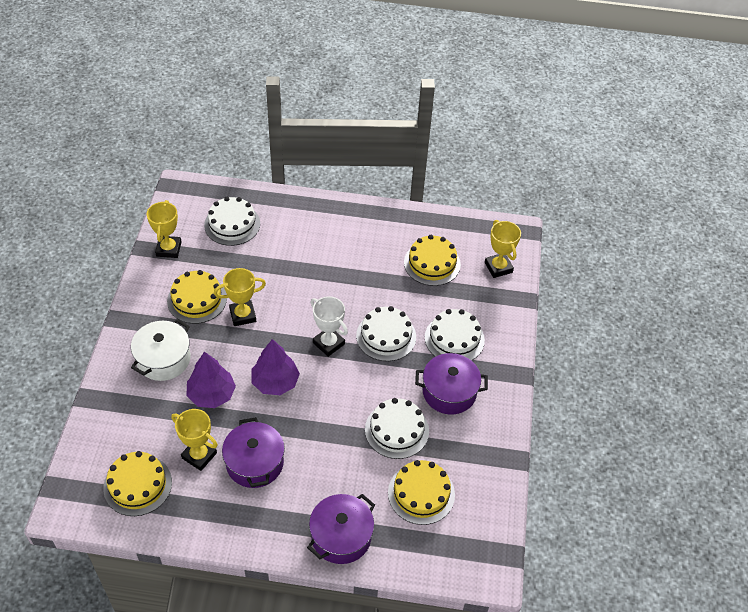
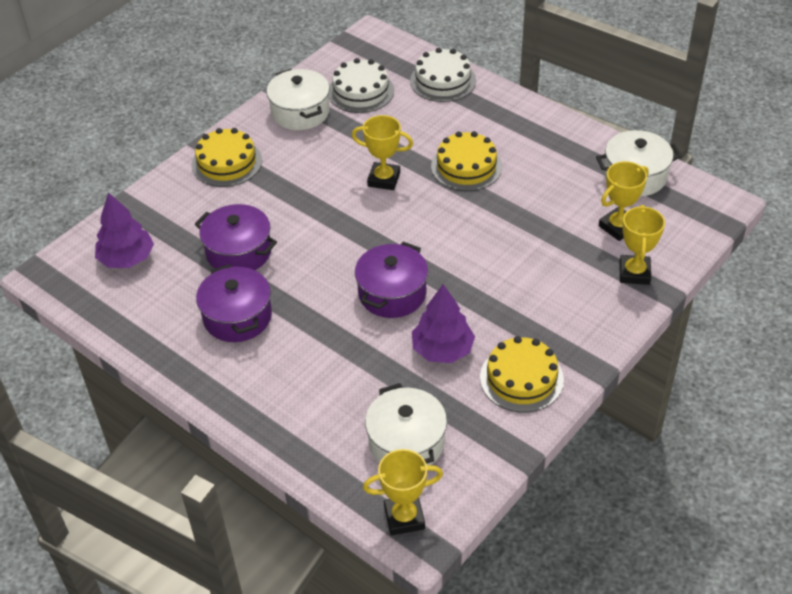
white cake: [204,197,260,246] [356,306,416,361] [365,398,429,459] [425,309,485,361] = 4 -> [329,58,394,113] [410,48,476,102] = 2
white pot: [131,319,190,381] = 1 -> [266,69,330,130] [365,383,447,465] [596,130,681,196] = 3
white trophy: [310,296,348,357] = 1 -> none = 0
yellow cake: [103,451,172,516] [167,270,227,324] [388,460,455,525] [404,235,461,286] = 4 -> [192,128,262,187] [431,131,502,191] [480,336,564,413] = 3

